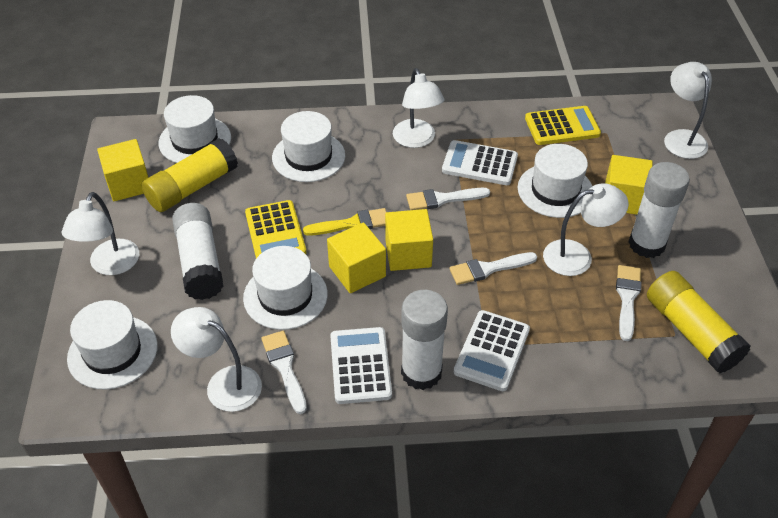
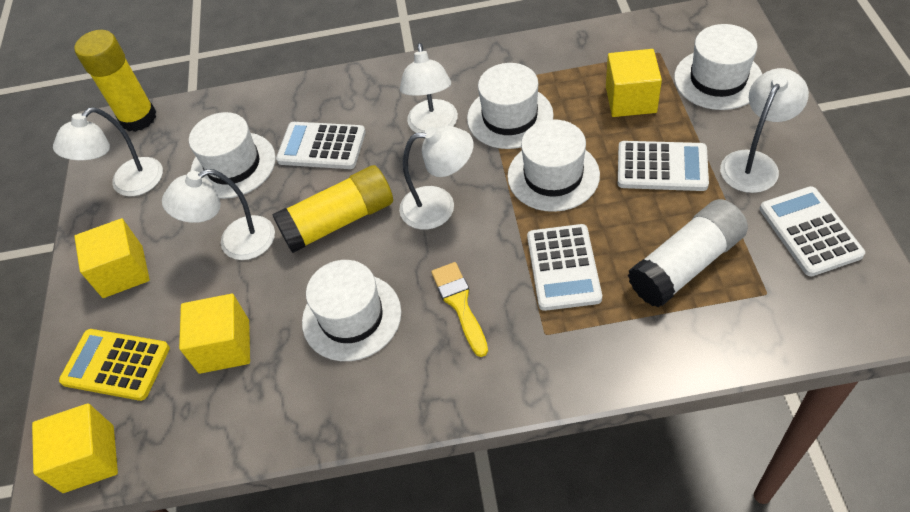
white brush: [261,331,307,414] [406,188,490,210] [449,252,537,285] [616,265,642,341] = 4 -> none = 0
white calculator: [330,327,392,404] [442,140,518,185] [454,310,530,391] = 3 -> [276,122,366,169] [527,224,602,311] [618,141,709,191] [760,186,865,276] = 4
white glue stick: [172,203,224,300] [401,290,448,390] [628,162,690,258] = 3 -> [628,199,748,308] = 1
yellow calculator: [245,200,307,258] [525,106,601,145] = 2 -> [59,329,170,401] = 1

